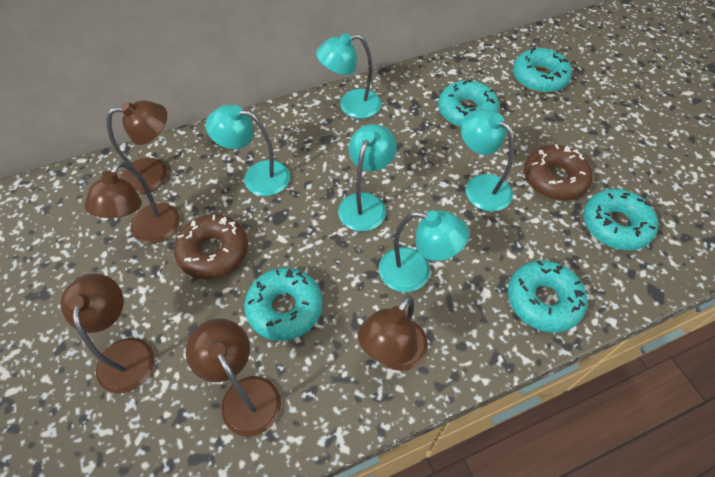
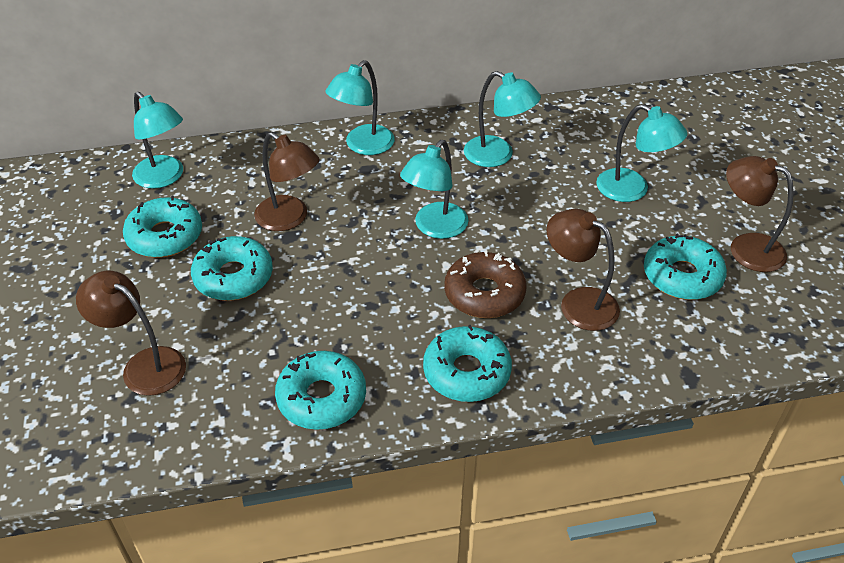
brown donut: [174,214,248,280] [524,144,593,201] = 2 -> [444,251,526,318] = 1
brown lamp: [60,273,155,394] [84,162,180,243] [107,100,167,194] [186,319,281,437] [358,296,428,371] = 5 -> [76,271,186,396] [254,132,319,231] [547,209,620,331] [726,156,794,272] = 4

